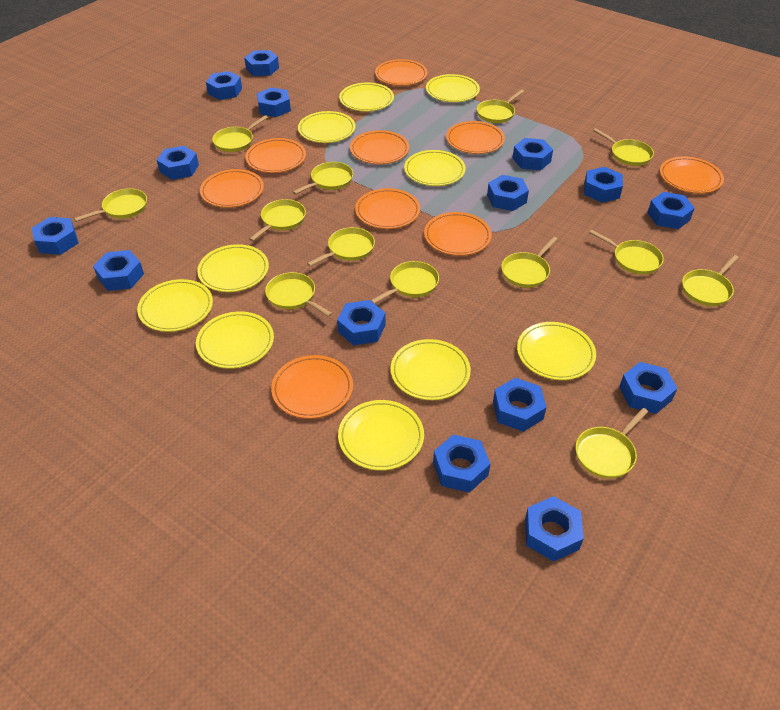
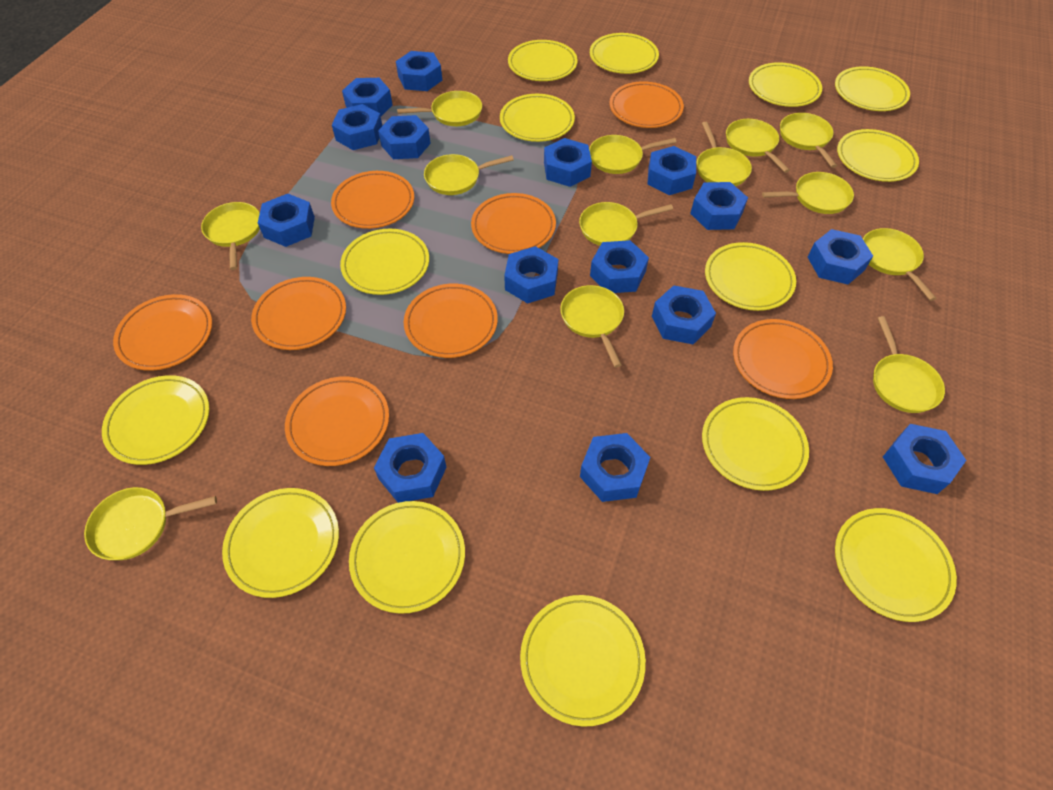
orange plate: [200,169,264,208] [245,138,306,173] [271,355,353,419] [350,130,409,164] [355,188,420,229] [375,59,427,86] [424,212,492,256] [446,121,505,154] [660,156,724,193] = 9 -> [113,294,212,371] [251,277,346,350] [285,377,389,466] [331,171,414,229] [404,284,498,358] [471,193,556,254] [609,81,684,128] [733,319,833,399] = 8
yellow plate: [137,279,213,332] [196,311,274,369] [197,244,269,292] [298,111,355,143] [338,400,424,471] [339,82,394,111] [391,339,471,400] [404,150,466,186] [426,74,480,102] [517,322,596,380] = 10 -> [102,375,209,465] [222,488,339,598] [340,229,429,295] [349,501,465,614] [500,94,575,142] [508,40,578,81] [520,595,646,727] [590,33,659,74] [702,397,809,491] [705,242,796,311] [749,62,822,107] [835,66,910,111] [835,508,957,622] [837,129,919,182] = 14

